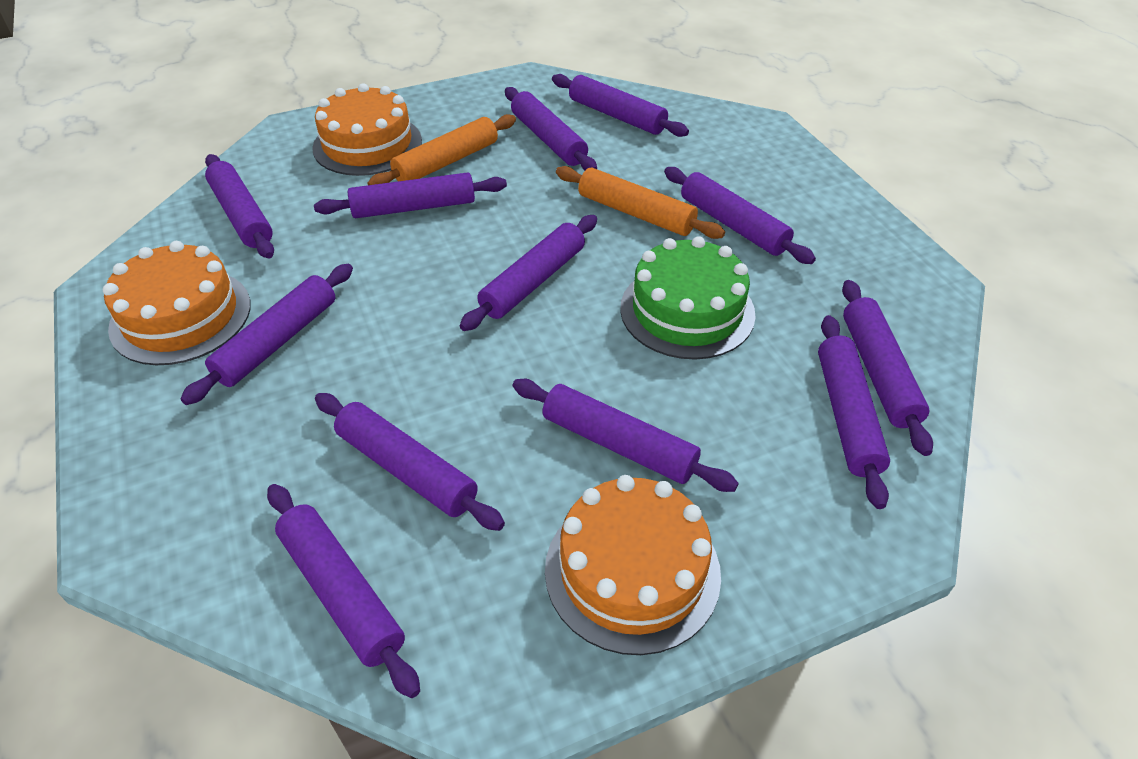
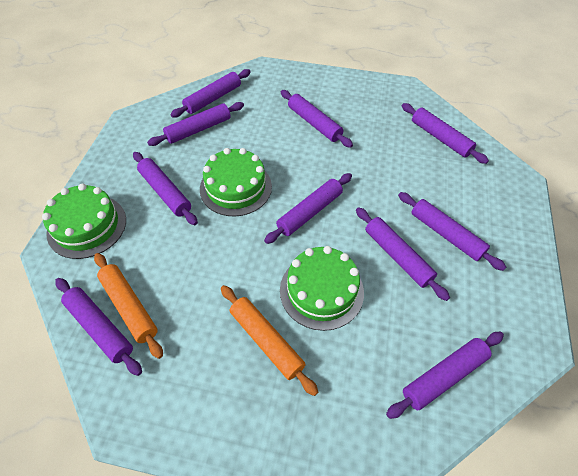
green cake: [620,236,756,360] = 1 -> [42,184,126,259] [200,148,272,216] [280,246,364,331] = 3
orange cake: [103,241,251,365] [312,83,422,176] [545,475,721,655] = 3 -> none = 0
purple rolling pin: [180,264,353,405] [205,154,274,259] [267,484,420,698] [314,172,507,218] [315,393,505,531] [460,215,597,331] [505,87,597,171] [513,379,739,492] [552,74,689,137] [664,167,816,264] [818,315,890,509] [842,280,933,456] = 12 -> [55,278,142,376] [133,152,198,225] [147,102,244,146] [170,69,251,118] [264,173,352,244] [281,90,353,148] [356,207,450,301] [386,332,504,419] [398,192,506,271] [402,103,489,164] = 10

